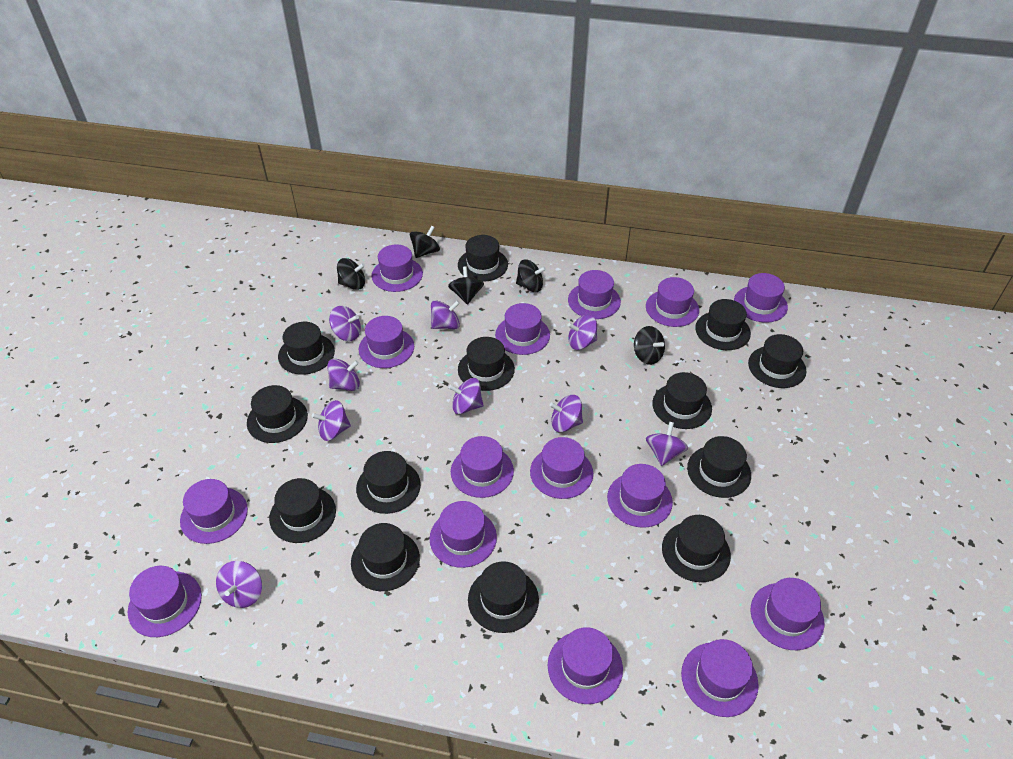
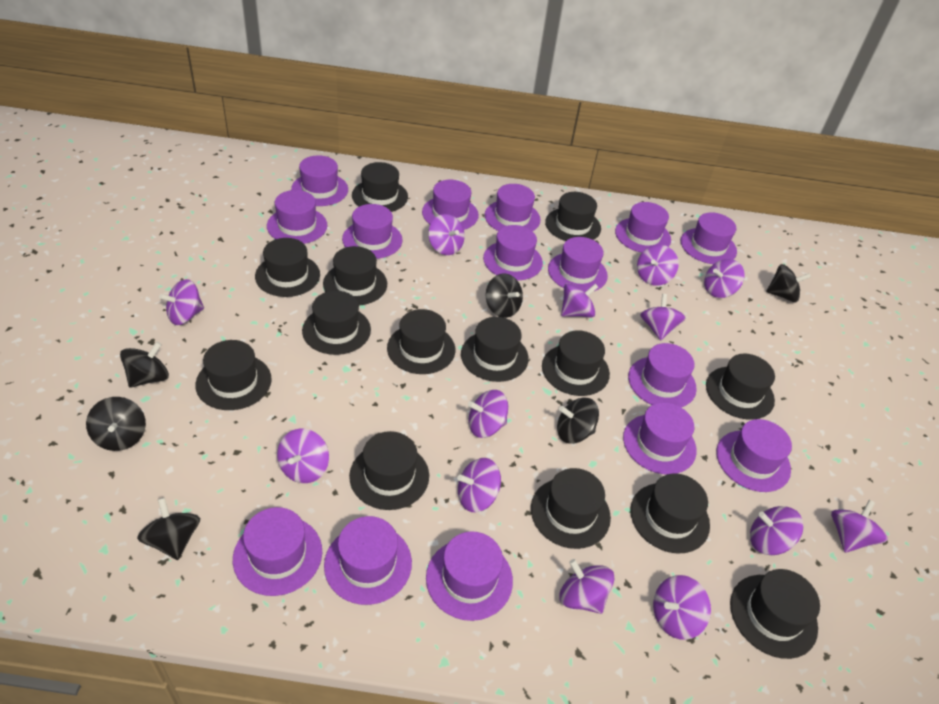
black hat: [247,385,308,443] [269,478,336,543] [278,322,335,375] [351,523,420,591] [356,451,421,514] [458,235,508,282] [458,337,515,391] [468,561,539,633] [652,372,712,429] [662,515,731,582] [687,436,751,498] [695,299,751,350] [748,334,806,388] = 13 -> [195,340,272,410] [255,238,320,297] [302,291,371,355] [323,246,387,305] [349,431,429,510] [352,162,408,212] [387,309,455,374] [461,317,529,382] [531,468,611,549] [542,330,610,396] [545,192,601,241] [630,473,710,554] [706,354,775,420] [730,569,820,659] = 14
black spinning top: [337,258,365,290] [410,225,440,258] [448,266,484,305] [516,259,546,292] [634,326,665,365] = 5 -> [86,397,146,451] [120,342,169,388] [137,498,200,560] [486,274,523,318] [557,398,599,444] [766,264,811,302] = 6
purple spinning top: [216,561,262,608] [312,400,351,441] [327,359,360,391] [329,306,361,341] [431,300,460,329] [448,378,484,414] [549,395,583,432] [567,315,597,350] [646,422,688,466] = 9 -> [159,279,204,325] [277,429,329,483] [428,214,465,255] [457,458,501,512] [468,390,508,438] [559,559,614,614] [561,283,598,318] [637,245,679,286] [640,294,686,340] [653,575,711,640] [704,259,745,298] [750,506,804,555] [831,500,888,553] = 13

